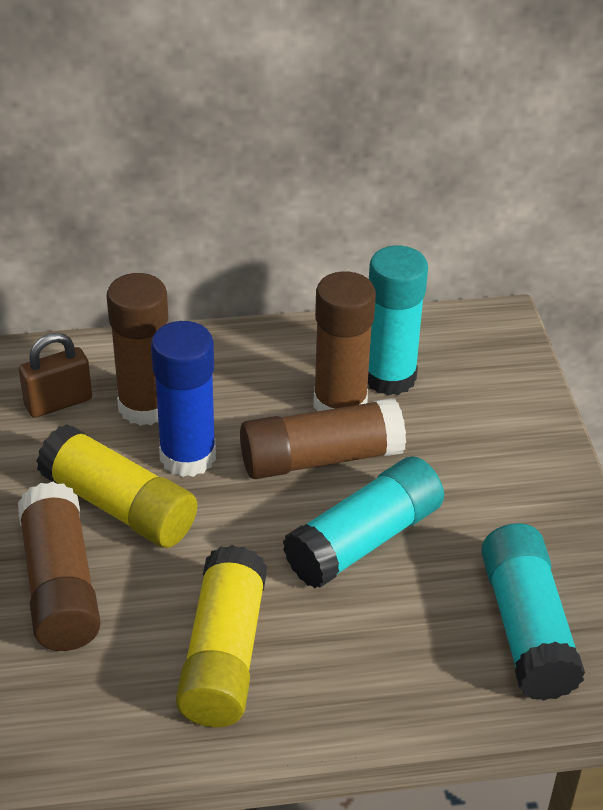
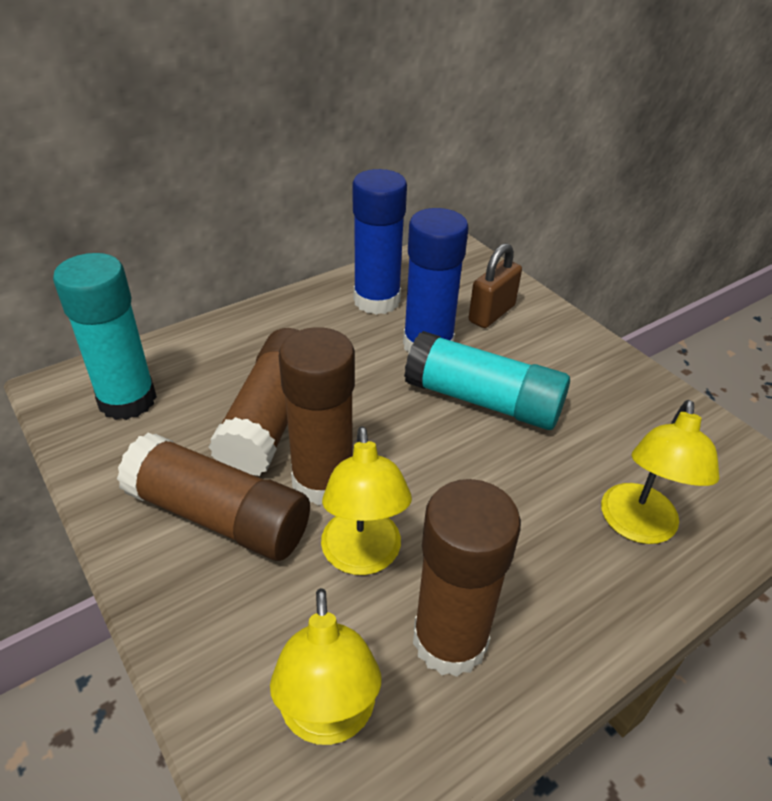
blue glue stick: [151,321,216,477] = 1 -> [353,169,407,315] [403,208,469,354] = 2
turquoise glue stick: [283,456,444,588] [368,246,428,396] [481,523,585,701] = 3 -> [53,253,157,420] [404,331,570,430] = 2
yellow glue stick: [37,424,197,548] [176,545,267,727] = 2 -> none = 0
yellow lamp: none = 0 -> [270,588,381,745] [321,426,412,575] [601,400,720,544] = 3

